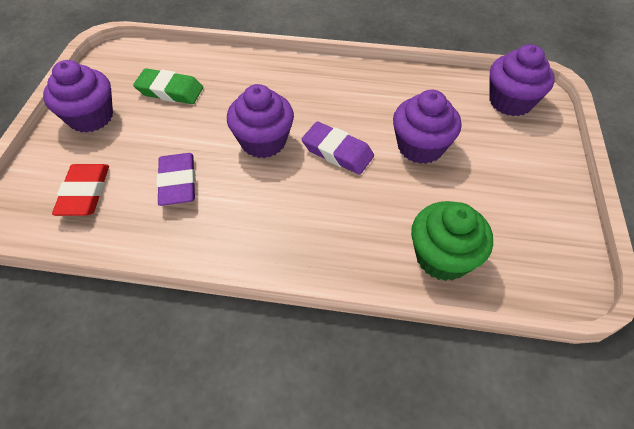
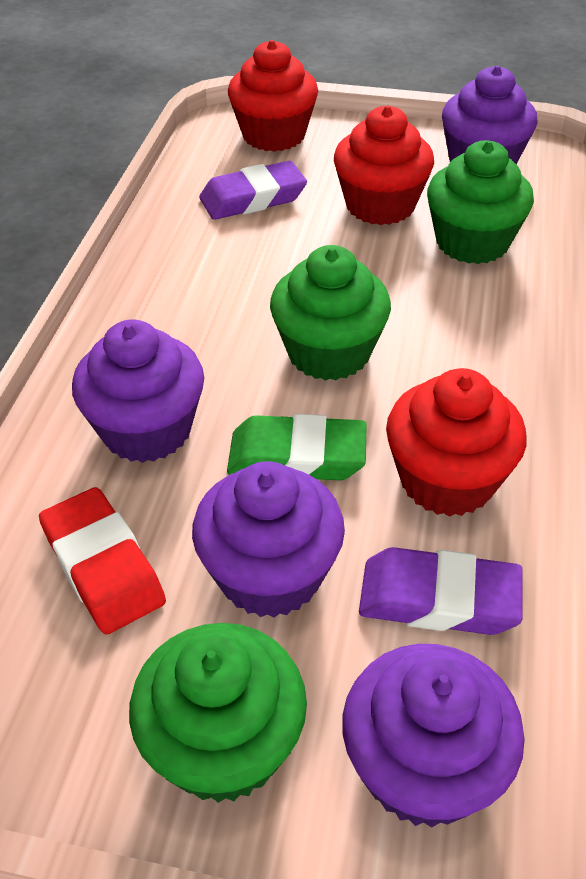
green cupcake: [411,201,493,281] = 1 -> [129,623,307,803] [270,245,391,381] [427,140,534,264] = 3
red cupcake: none = 0 -> [228,40,318,152] [334,106,434,225] [386,368,526,517] = 3

